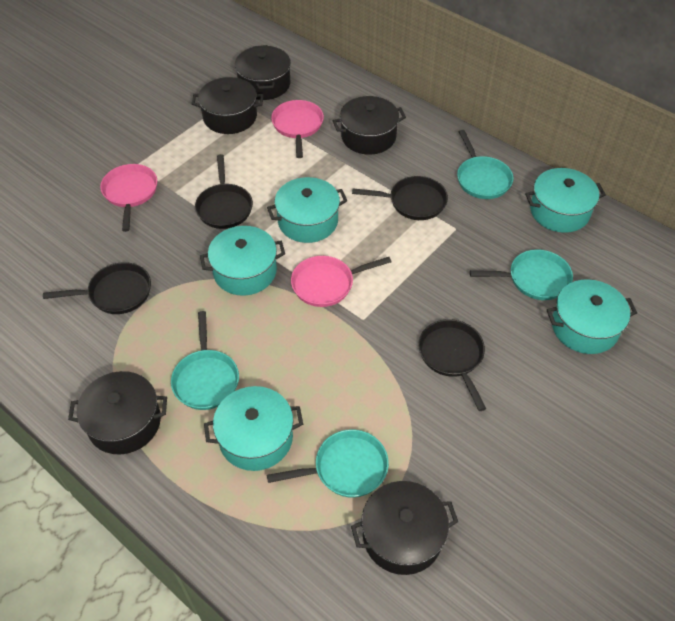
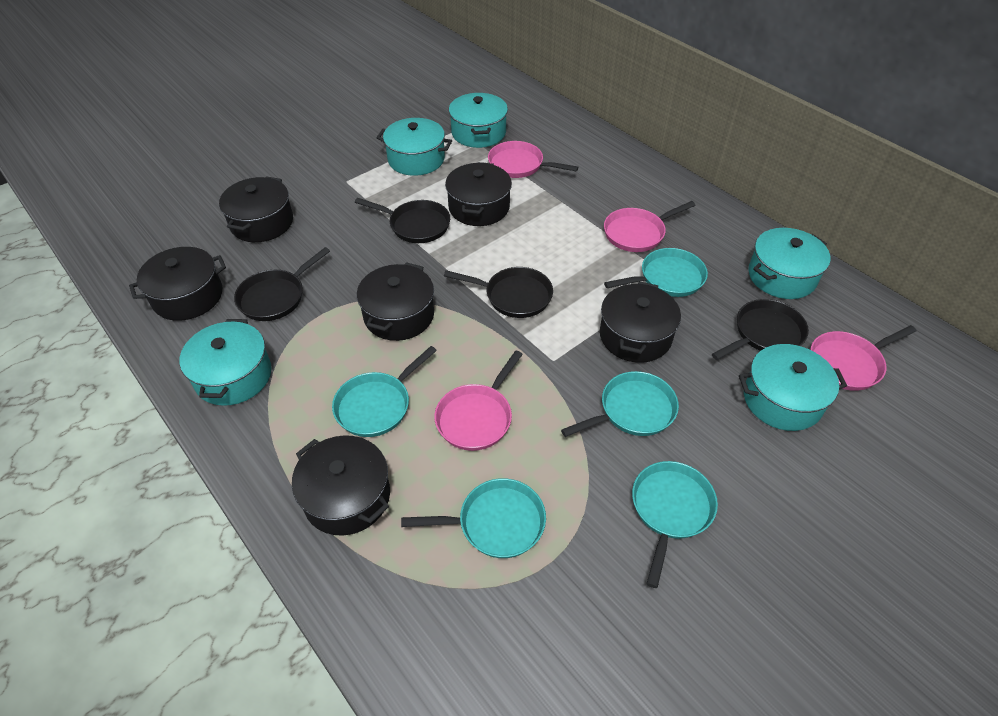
black pot: [68,371,167,454] [192,77,264,134] [235,45,291,100] [333,96,406,155] [351,481,458,575] = 5 -> [129,247,226,321] [219,176,293,242] [292,435,390,536] [357,262,434,341] [445,162,512,226] [600,281,681,363] = 6
pink pan: [100,164,157,232] [271,100,324,158] [291,256,391,307] = 3 -> [434,351,523,451] [488,141,578,178] [604,201,696,252] [810,325,916,391] = 4
turquoise pan: [171,311,239,410] [267,429,389,498] [457,130,513,199] [470,249,573,300] = 4 -> [332,346,437,437] [401,478,546,558] [561,371,679,437] [604,248,708,297] [632,461,718,588] = 5

